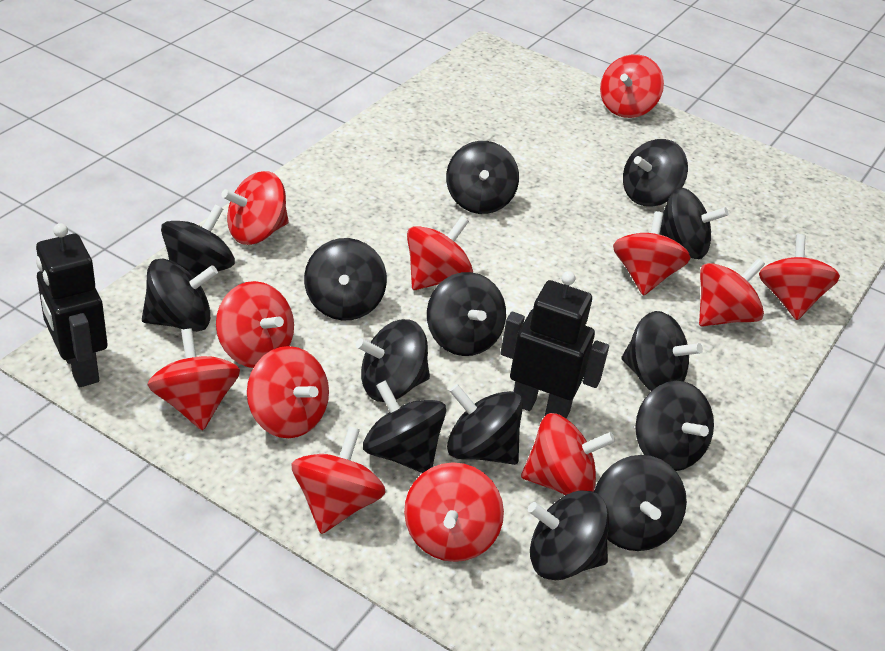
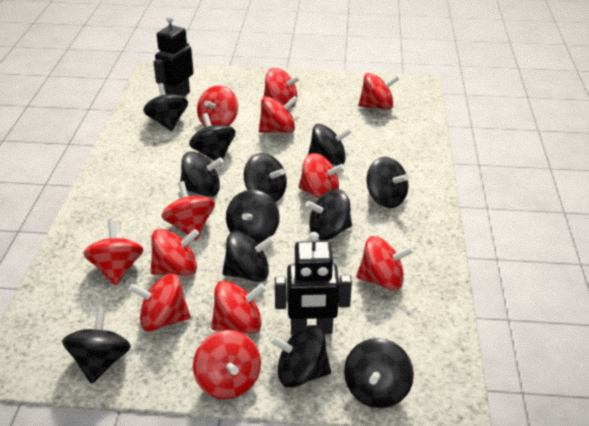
black spinning top: [142,259,218,332] [161,205,235,277] [304,238,387,320] [356,319,430,402] [363,380,446,473] [427,272,506,356] [446,141,519,214] [447,384,523,465] [528,490,609,580] [594,455,687,551] [621,311,703,391] [623,139,688,207] [635,381,714,471] [659,188,729,259] = 14 -> [62,307,131,384] [143,83,188,131] [180,152,224,197] [189,113,235,161] [222,231,275,282] [226,190,280,244] [243,153,287,202] [270,325,331,388] [305,189,352,240] [308,124,352,165] [344,338,414,408] [367,157,409,208] = 12

